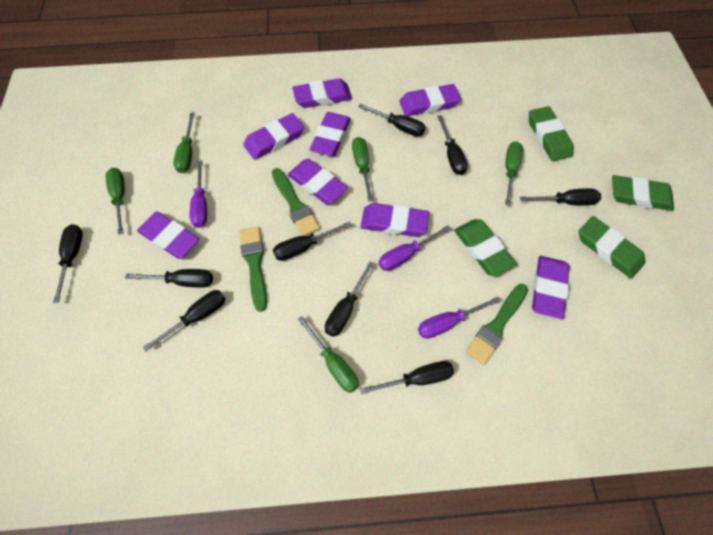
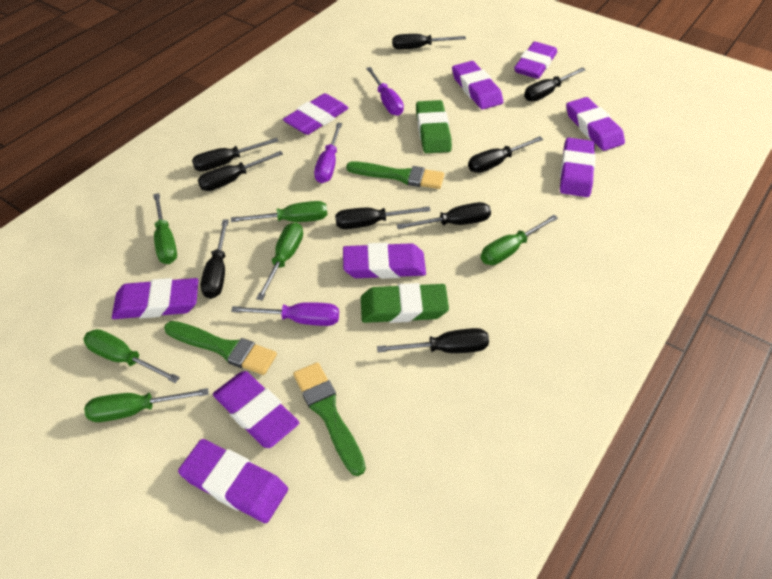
green eraser: [454,219,517,277] [529,106,574,161] [578,216,646,279] [612,175,674,211] = 4 -> [361,283,449,323] [416,100,452,153] = 2
green screwdriver: [106,168,125,235] [173,112,195,173] [298,316,359,393] [352,137,373,202] [505,141,523,206] = 5 -> [83,329,180,383] [84,388,209,422] [153,193,177,264] [231,201,327,222] [256,222,303,300] [481,215,558,265] = 6
purple eraser: [137,212,200,259] [243,113,304,160] [287,159,348,204] [292,78,352,108] [310,112,351,156] [360,203,429,237] [399,84,461,116] [532,256,569,319] = 8 -> [112,278,198,319] [178,439,288,523] [213,371,299,448] [283,93,349,135] [343,243,426,279] [452,61,503,110] [514,42,557,79] [560,138,596,197] [566,97,625,151] = 9

